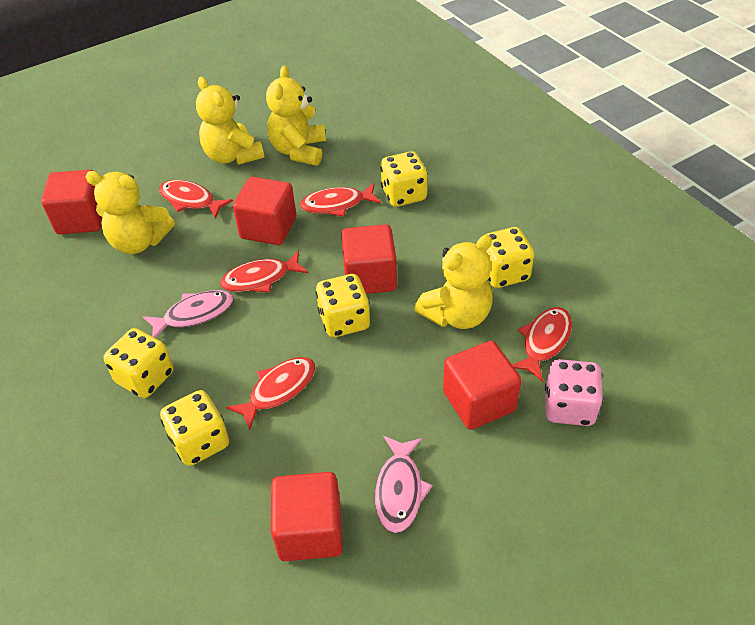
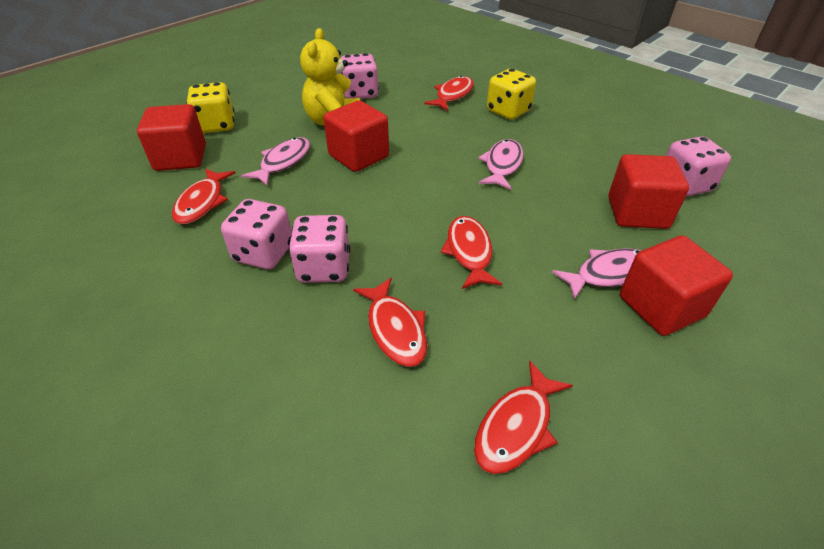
pink dice: [545,359,604,426] = 1 -> [221,199,292,269] [289,215,350,283] [341,53,379,99] [666,136,731,197] = 4
pink fish: [142,290,233,338] [375,436,432,533] = 2 -> [241,137,310,186] [478,139,524,190] [552,248,642,300] = 3
red cube: [41,170,102,234] [233,177,296,245] [271,472,343,561] [341,224,397,294] [443,341,522,430] = 5 -> [137,104,206,171] [323,100,389,172] [608,154,689,229] [620,235,733,336] = 4
yellow dice: [103,328,173,398] [160,390,229,466] [316,274,370,337] [380,151,428,207] [483,227,534,288] = 5 -> [187,82,235,133] [487,69,536,120] = 2
yellow teddy bear: [85,171,175,254] [196,77,264,165] [266,66,326,166] [414,235,493,329] = 4 -> [300,28,360,125] = 1

